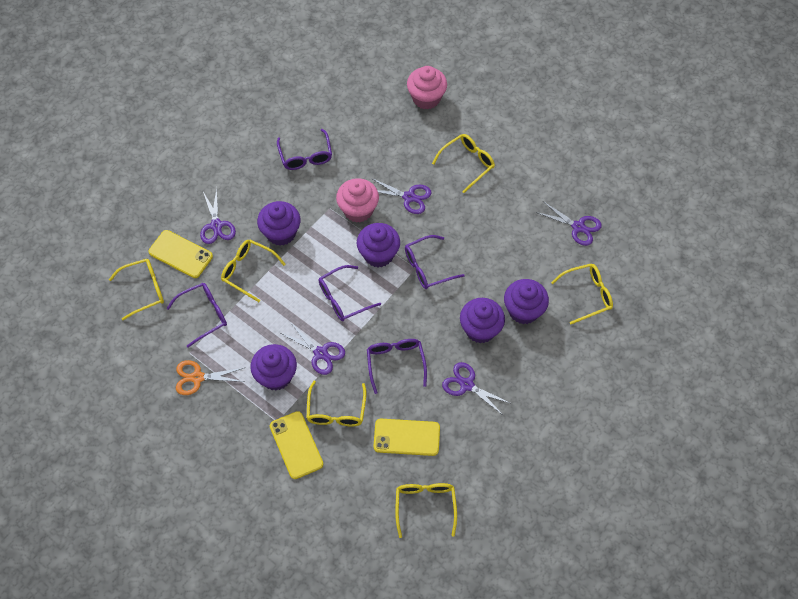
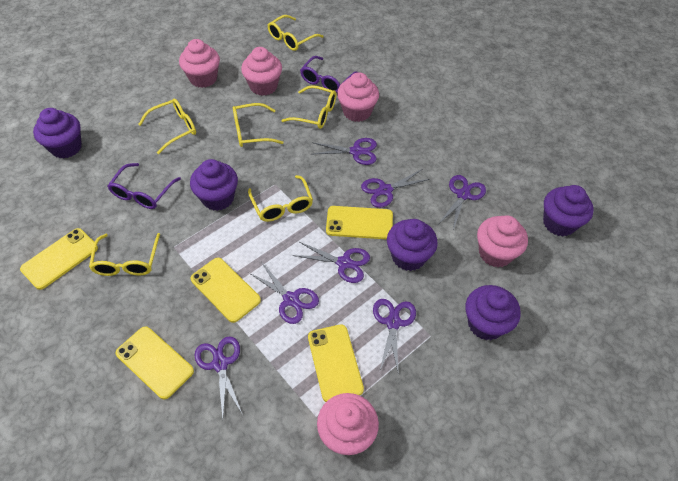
orange scissors: [176,360,245,395] = 1 -> none = 0
pink cupcake: [336,178,379,223] [407,66,447,110] = 2 -> [179,39,220,88] [241,47,282,96] [317,393,379,455] [337,72,379,122] [477,215,528,267] = 5
purple glasses: [166,283,227,348] [277,129,332,170] [318,265,381,321] [367,339,427,394] [405,235,465,289] = 5 -> [108,163,181,209] [300,56,357,93] = 2
purple scissors: [200,188,236,244] [281,322,345,375] [371,178,431,214] [442,362,512,416] [536,201,602,246] = 5 -> [194,337,243,419] [248,263,319,324] [293,242,370,283] [312,138,377,165] [361,169,430,208] [373,299,416,376] [439,175,486,230] = 7
yellow phone: [149,230,213,278] [270,411,323,479] [373,419,440,456] = 3 -> [20,228,98,290] [115,327,194,399] [191,258,261,323] [308,324,364,402] [326,206,393,239] = 5

